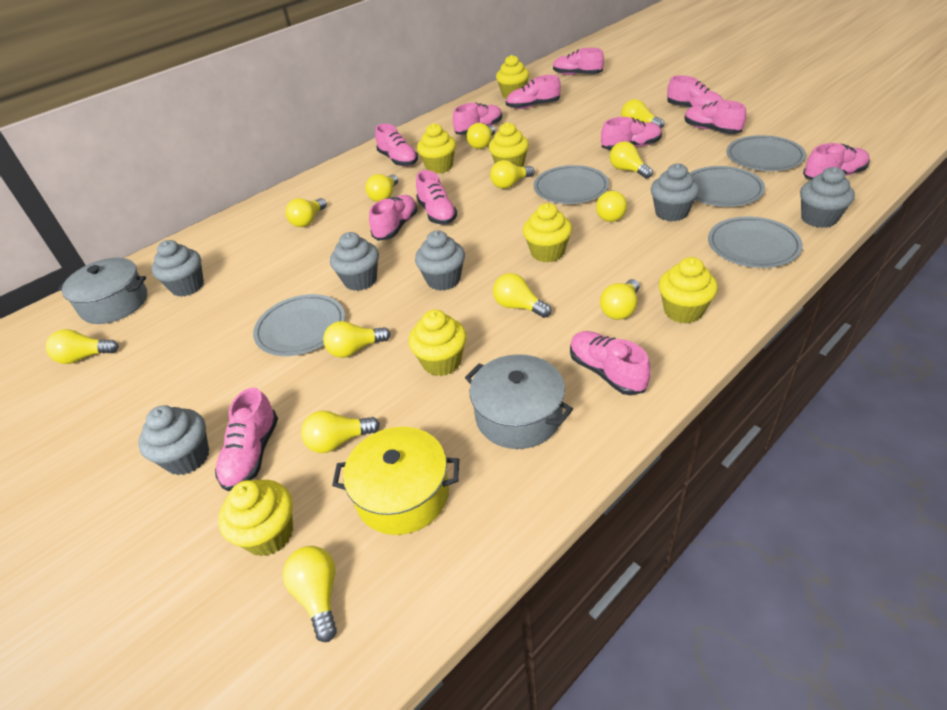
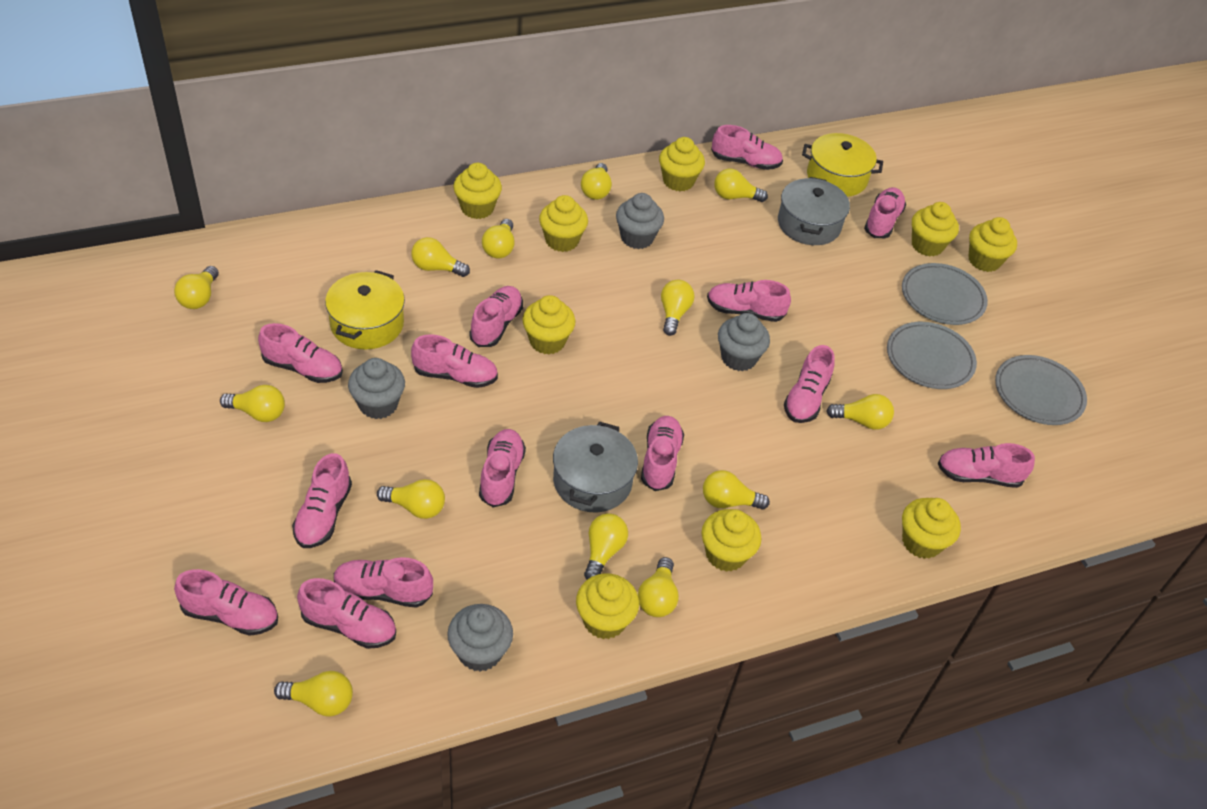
grey cupcake: [138,405,209,475] [151,240,204,297] [330,232,379,291] [415,231,465,291] [651,163,699,221] [800,167,855,228] = 6 -> [348,358,405,419] [447,604,513,672] [616,193,664,249] [718,313,770,371] = 4
grey plate: [253,294,345,356] [534,165,609,204] [690,166,765,207] [708,216,803,268] [726,135,806,171] = 5 -> [887,322,977,389] [902,263,988,325] [995,355,1087,425] = 3
pink shoe: [215,387,278,491] [369,195,417,241] [375,124,418,166] [416,170,457,224] [453,102,502,135] [506,75,561,109] [553,48,604,75] [570,331,651,395] [601,117,662,150] [667,75,723,107] [684,100,746,134] [803,143,870,180] = 12 -> [174,569,278,636] [258,323,343,383] [292,453,352,548] [297,578,396,649] [334,557,433,608] [411,334,498,388] [469,286,523,347] [479,429,526,507] [641,416,684,491] [707,280,791,322] [711,125,783,170] [784,345,835,423] [864,187,906,238] [938,443,1035,488] = 14
yellow cupcake: [218,480,293,556] [409,310,467,376] [417,123,456,174] [489,122,529,167] [496,55,529,99] [523,203,572,262] [659,257,718,324] = 7 -> [453,163,502,219] [522,295,576,354] [539,195,588,252] [576,573,639,639] [659,137,705,191] [702,509,761,572] [902,498,961,559] [912,202,959,256] [968,217,1017,272] = 9
yellow pot: [332,427,459,535] = 1 -> [325,270,405,349] [802,133,883,197] = 2

